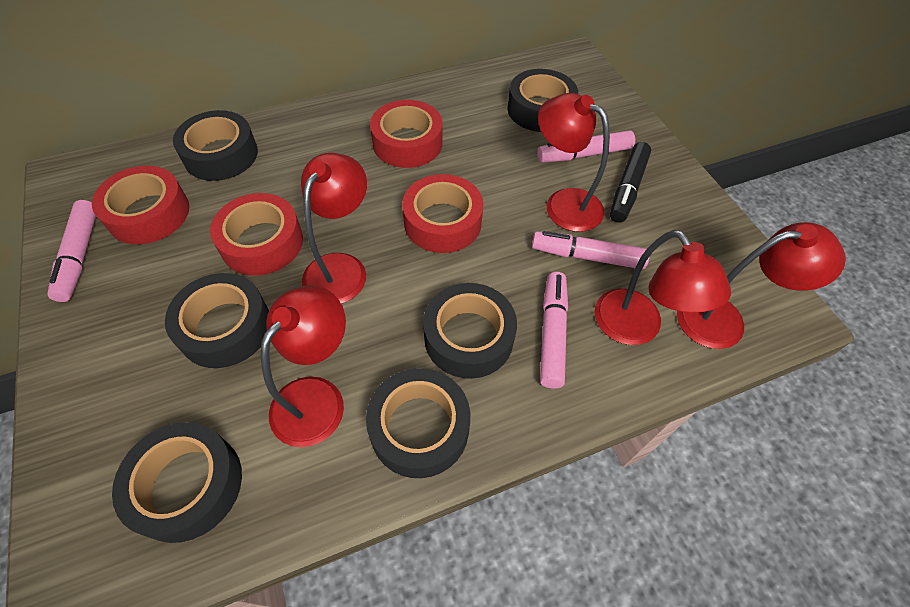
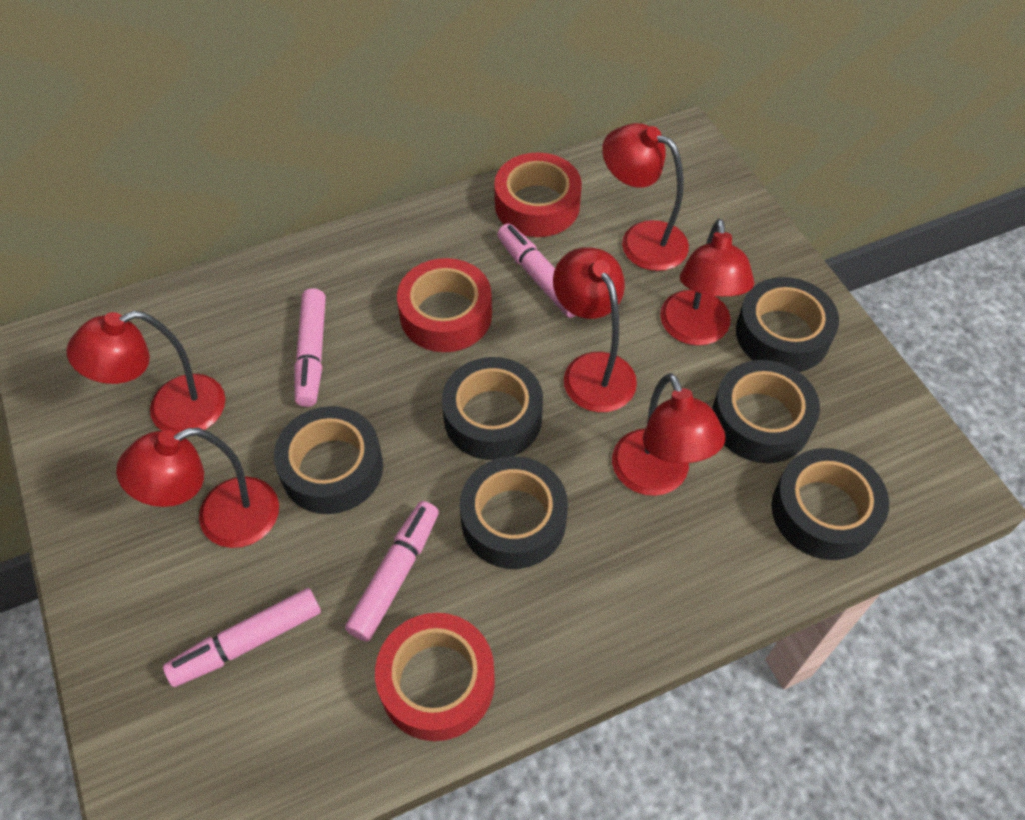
black marker: [610,142,651,223] = 1 -> none = 0
red lamp: [261,285,346,447] [301,153,367,304] [538,93,610,232] [595,230,731,345] [677,222,846,349] = 5 -> [66,311,225,433] [116,428,279,548] [553,247,637,412] [602,123,689,271] [612,373,726,496] [660,219,754,346] = 6
red tape: [92,166,189,244] [210,193,303,276] [370,100,443,168] [402,174,483,253] = 4 -> [375,613,495,741] [397,258,492,352] [494,153,582,237] = 3

